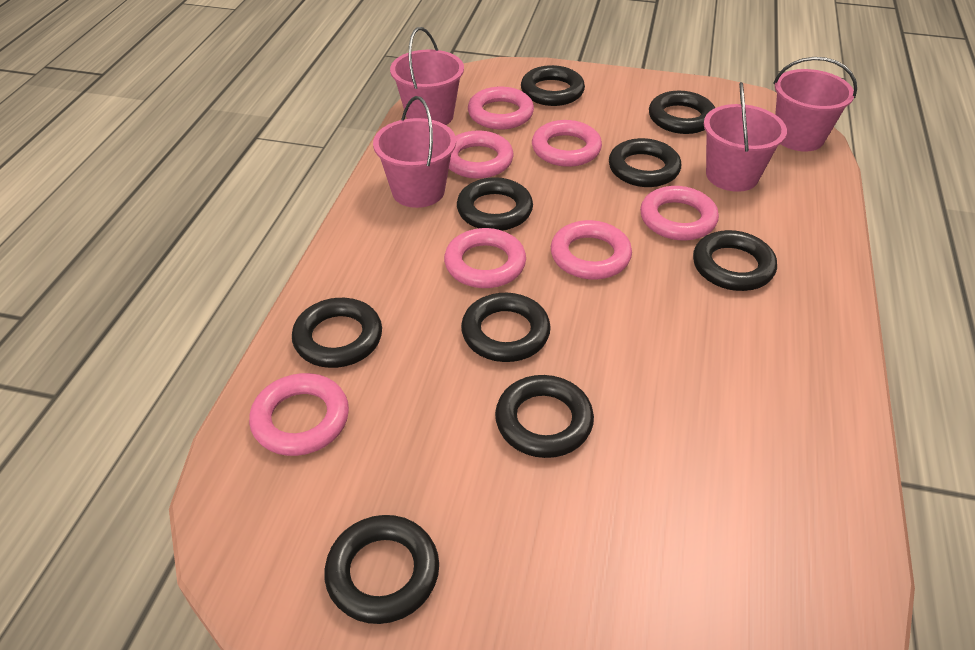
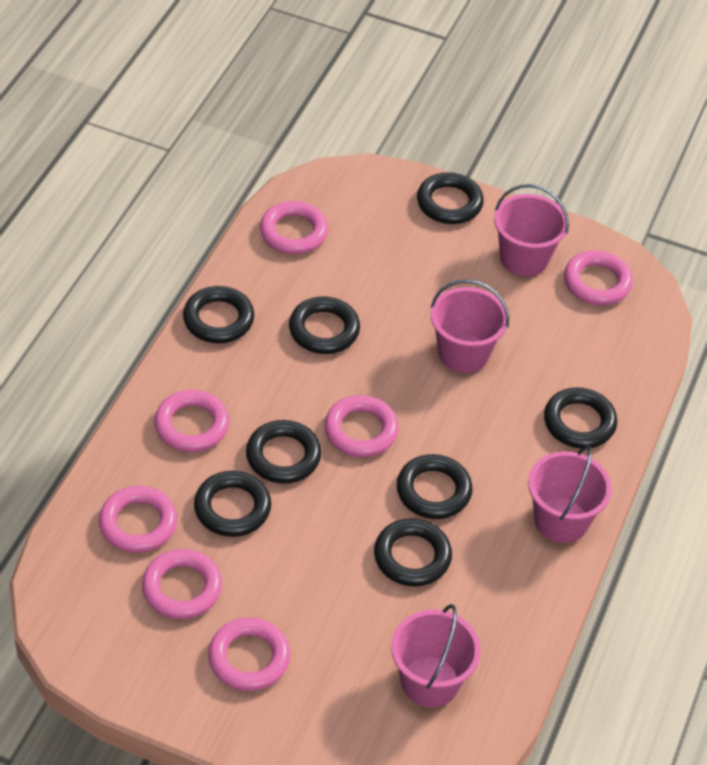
black ring: [292,298,382,368] [324,515,439,624] [457,177,533,231] [461,293,551,362] [495,375,594,458] [521,65,585,106] [609,138,681,187] [649,91,715,134] [693,230,777,291] = 9 -> [183,286,254,343] [194,471,271,537] [246,420,321,484] [289,297,360,354] [374,518,452,587] [397,454,473,519] [417,172,484,224] [544,387,617,449] = 8

